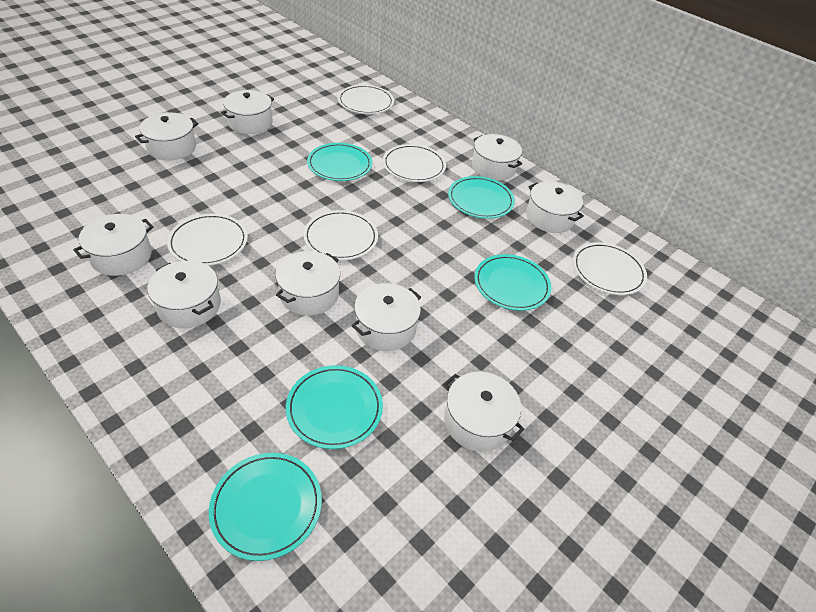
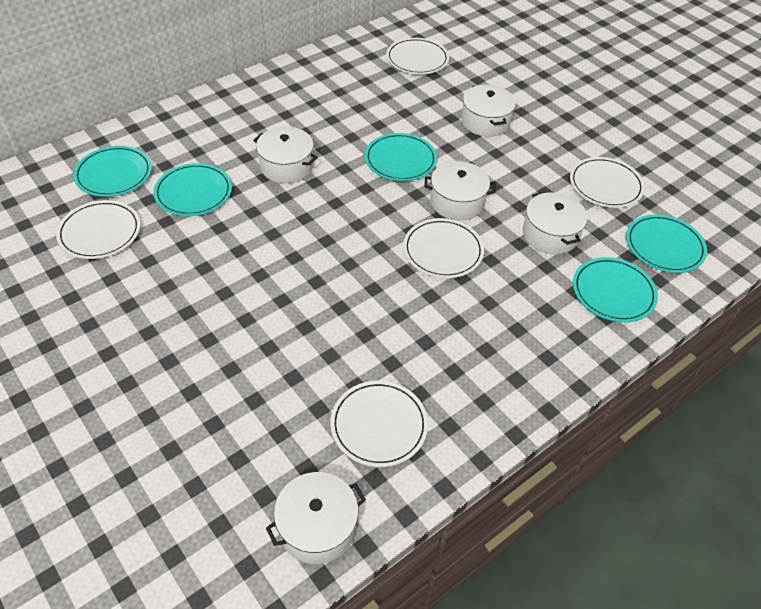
white pot: [73,214,154,276] [135,112,198,160] [147,261,221,328] [221,90,274,134] [275,251,340,316] [352,283,421,351] [444,372,524,452] [472,134,522,180] [526,181,584,233] = 9 -> [253,127,318,183] [266,472,366,564] [424,161,496,221] [461,85,516,137] [523,191,588,254] = 5

